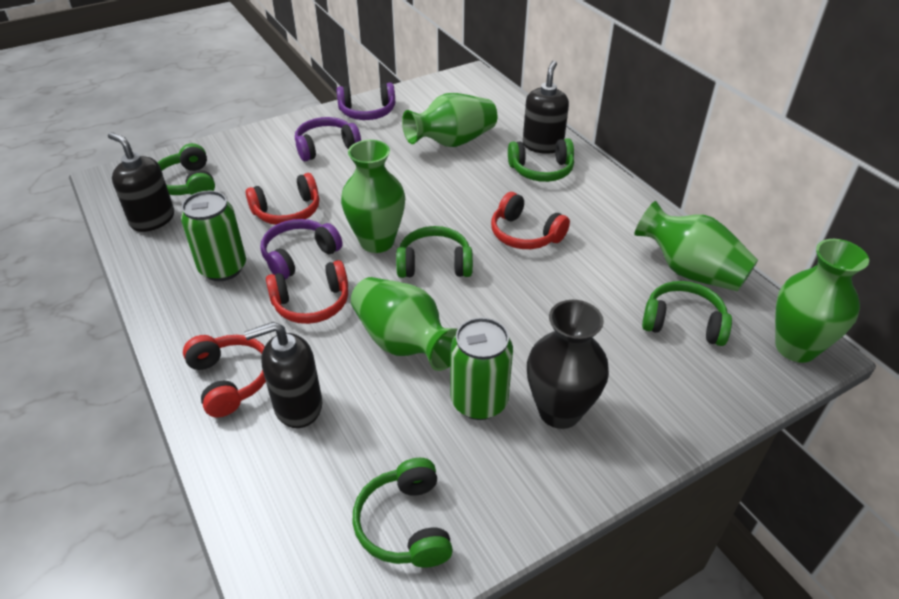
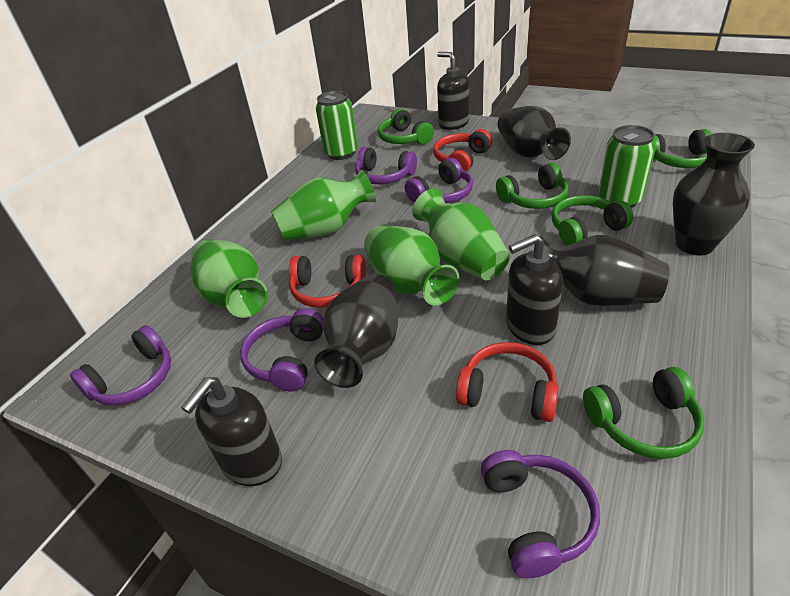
black vase: [527,300,609,429] = 1 -> [314,274,398,388] [498,106,571,160] [540,235,670,306] [673,133,755,255] = 4
green vase: [341,140,405,253] [351,277,458,371] [402,93,497,147] [634,201,758,291] [775,239,869,363] = 5 -> [191,239,268,318] [271,170,376,241] [364,225,459,306] [412,188,510,280] = 4
purple headphones: [260,219,343,280] [295,117,361,161] [336,82,395,120] = 3 -> [70,325,171,405] [240,308,324,392] [355,147,417,184] [405,158,473,203] [481,450,600,578] = 5
red headphones: [183,335,266,418] [246,173,319,225] [266,260,348,324] [491,192,570,249] = 4 -> [289,255,366,308] [433,129,492,171] [456,342,559,422] = 3

